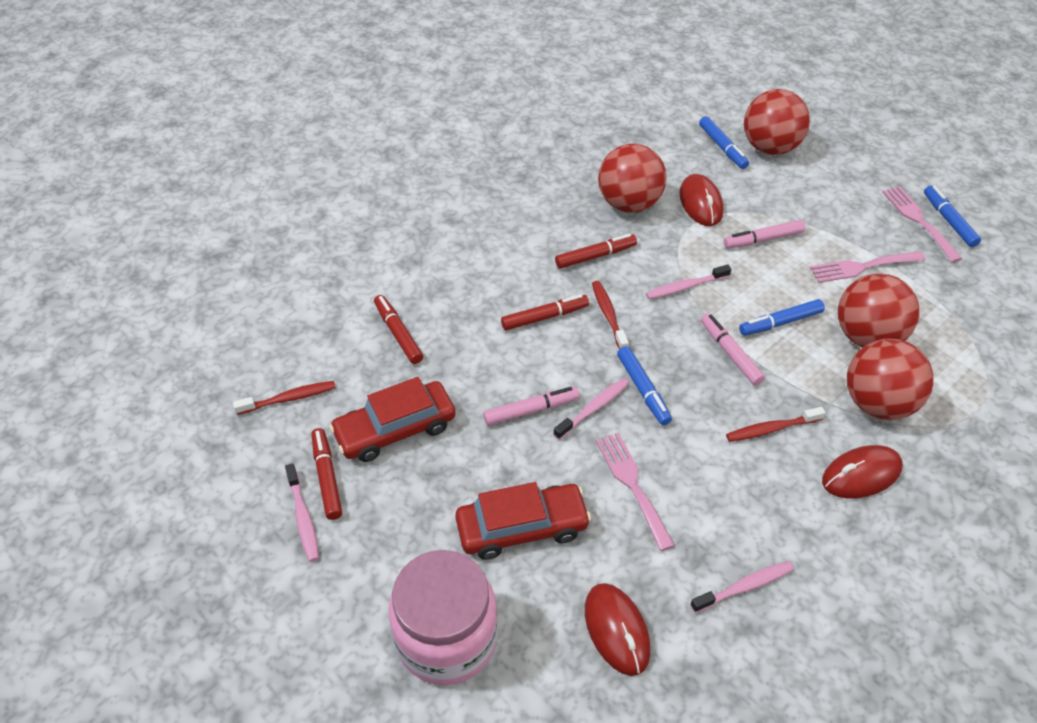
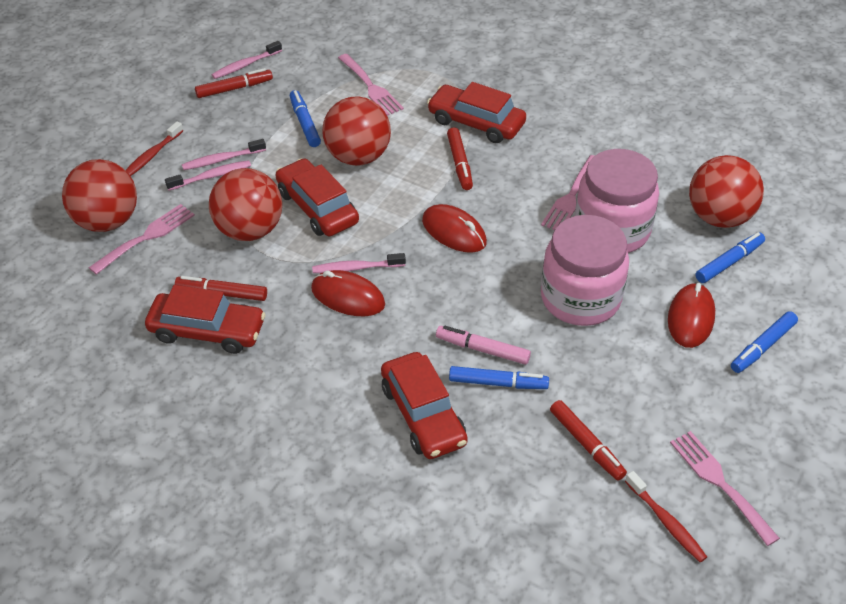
pink fork: [596,433,675,551] [810,251,926,283] [882,186,963,262] = 3 -> [88,204,195,275] [338,54,404,116] [541,155,594,230] [670,431,780,546] = 4
pink jar: [389,550,498,685] = 1 -> [541,215,629,326] [575,149,659,253] = 2
pink marker: [483,387,579,426] [701,313,765,386] [724,220,805,249] = 3 -> [436,326,531,365] = 1
red car: [329,377,456,462] [455,482,591,560] = 2 -> [145,285,266,354] [276,158,359,236] [381,352,468,459] [427,82,526,143] = 4
red toothbrush: [233,381,336,415] [592,281,629,349] [726,407,826,442] = 3 -> [126,121,184,176] [625,471,707,562] = 2

